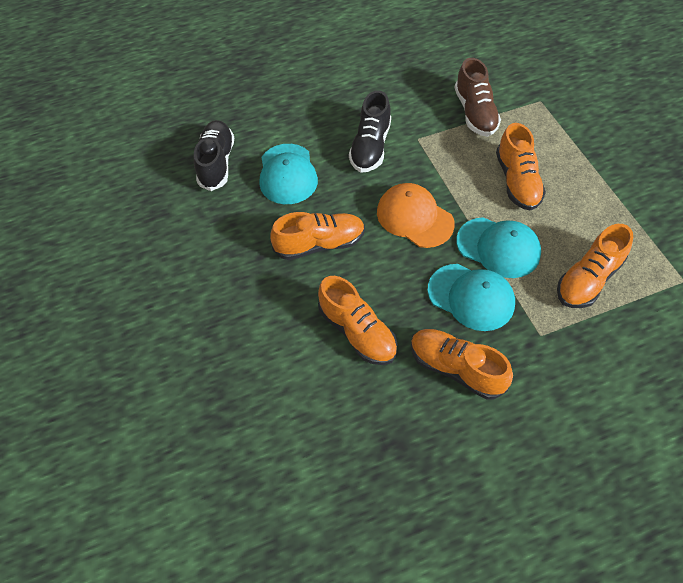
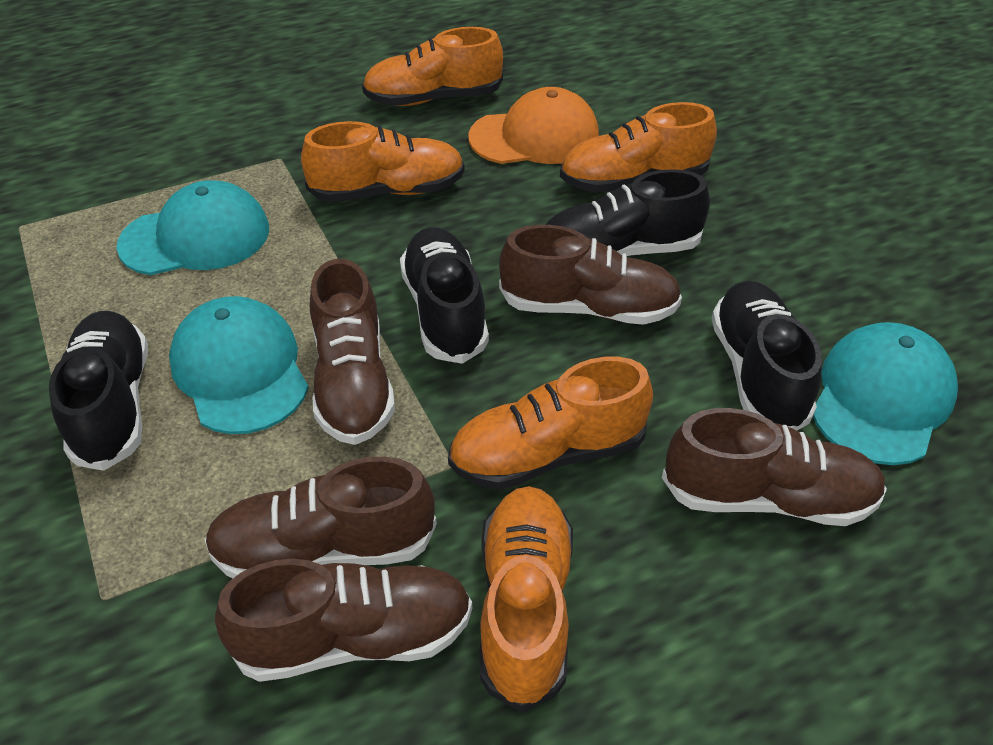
black shoe: [194,120,234,191] [349,90,391,173] = 2 -> [49,311,148,471] [400,227,489,364] [545,169,710,256] [711,281,822,430] = 4
brown shoe: [454,58,501,137] = 1 -> [205,456,437,578] [215,559,472,682] [310,259,395,445] [499,225,682,325] [662,408,887,526] = 5

